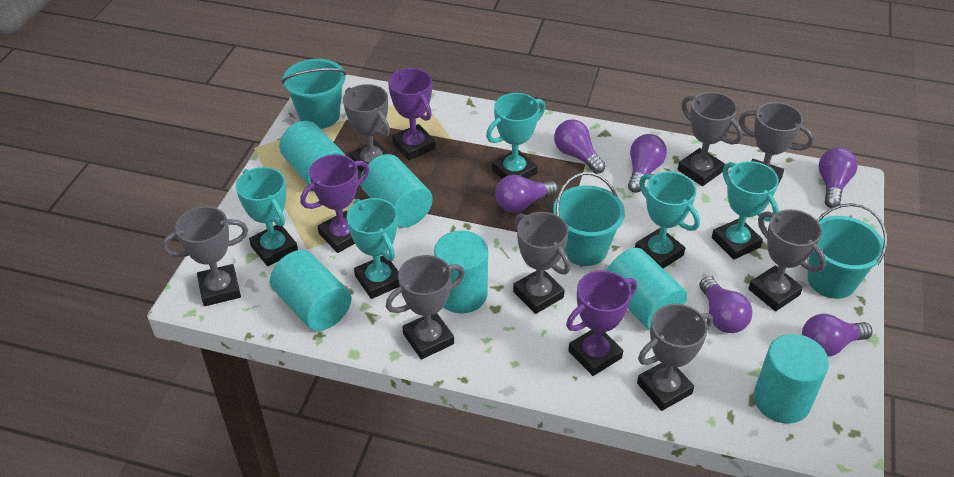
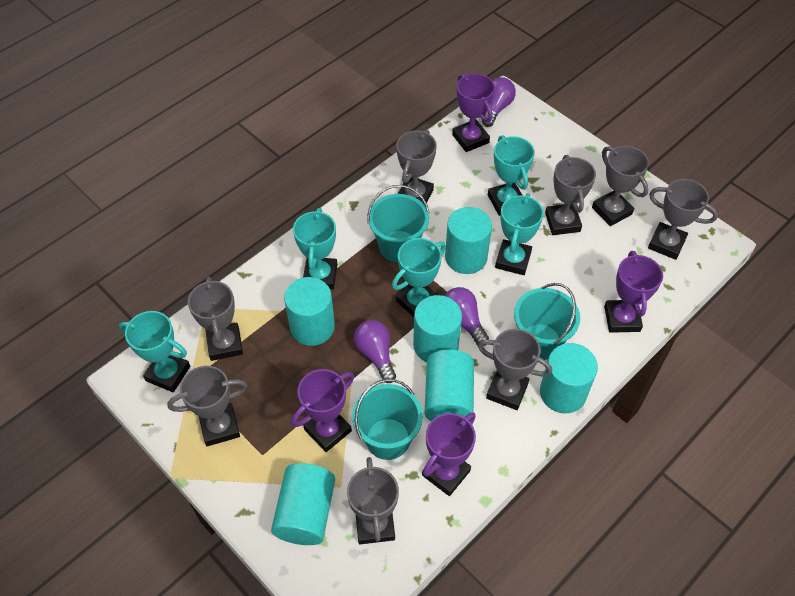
purple light bulb: [495,175,558,212] [554,119,606,174] [628,134,667,193] [699,277,753,333] [802,314,872,357] [819,147,858,208] = 6 -> [354,320,396,383] [444,287,489,346] [482,77,516,127] = 3
purple trophy: [300,154,369,253] [388,68,436,160] [566,270,637,376] = 3 -> [291,369,354,452] [422,412,476,496] [452,73,495,152] [604,251,663,333] = 4

